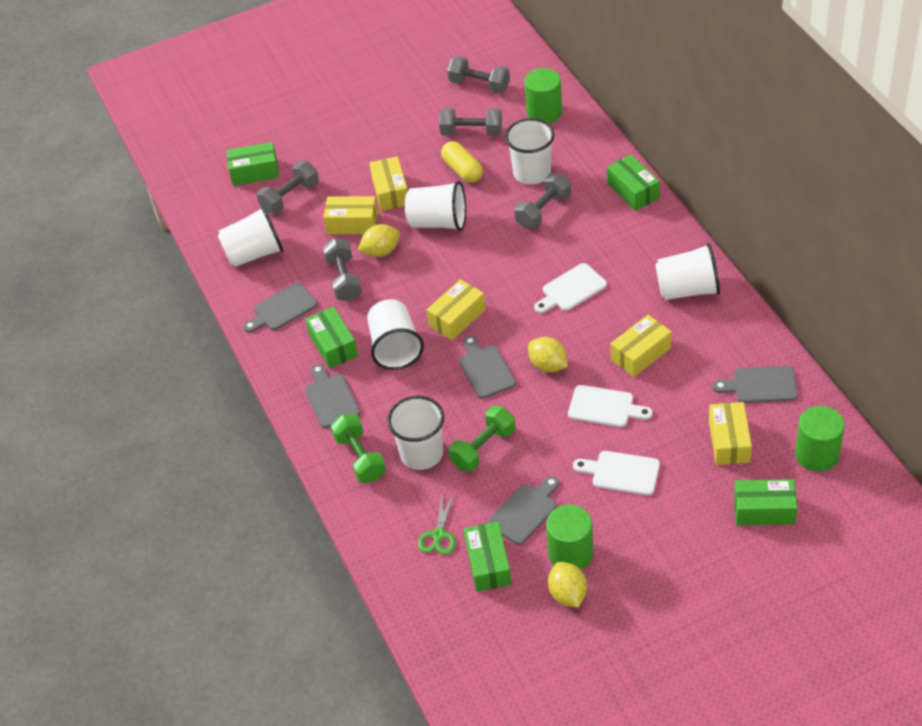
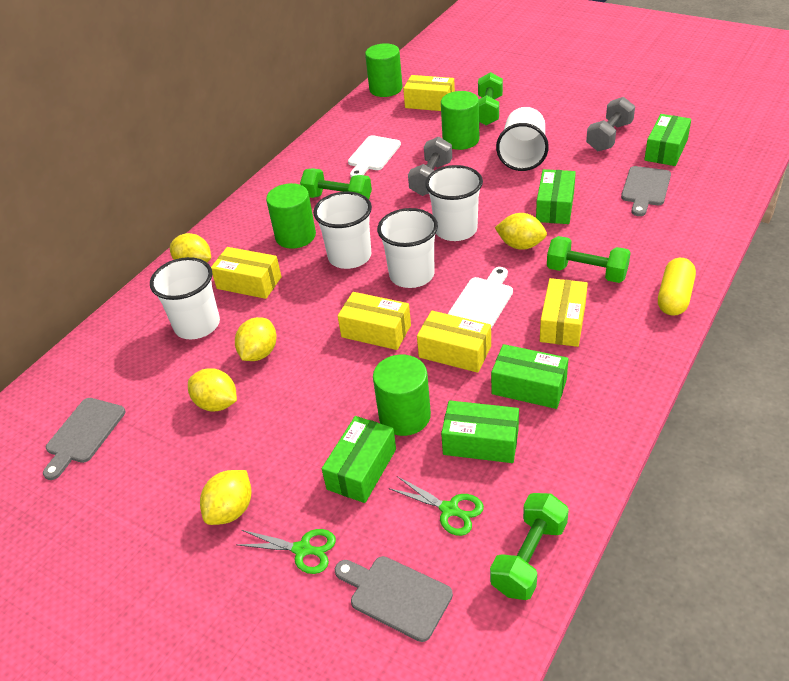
green cylinder: [524,68,562,124] [546,505,593,570] [795,406,845,472] = 3 -> [266,183,316,249] [365,43,402,97] [373,355,431,436] [441,91,479,150] = 4
green dumbbell: [331,414,386,483] [448,406,515,472] = 2 -> [300,168,372,199] [478,72,503,126] [490,493,569,600] [547,236,631,283] = 4
green scissors: [418,493,456,555] = 1 -> [237,529,336,574] [389,476,484,536] = 2
grey cutting board: [243,283,318,333] [305,364,360,428] [459,335,516,399] [488,476,559,545] [713,366,798,403] = 5 -> [43,398,126,480] [335,556,453,642] [621,166,671,216] = 3
grey dumbbell: [257,161,319,214] [323,238,362,301] [439,108,502,136] [447,56,510,94] [515,173,571,229] = 5 -> [408,136,452,196] [586,97,635,151] = 2
white cup: [218,206,283,267] [367,299,424,370] [387,396,444,470] [405,181,466,231] [505,118,554,184] [655,243,720,300] = 6 -> [150,257,220,339] [313,192,372,269] [377,208,438,288] [425,165,483,241] [496,107,549,171] = 5
white cutting board: [534,263,607,313] [568,385,652,427] [573,451,660,496] = 3 -> [348,135,401,177] [448,267,513,328] = 2
yellow lemon: [358,224,400,257] [528,337,568,373] [548,562,587,608] = 3 -> [170,233,211,262] [188,368,237,412] [200,470,251,525] [235,317,277,361] [495,213,547,250] = 5

